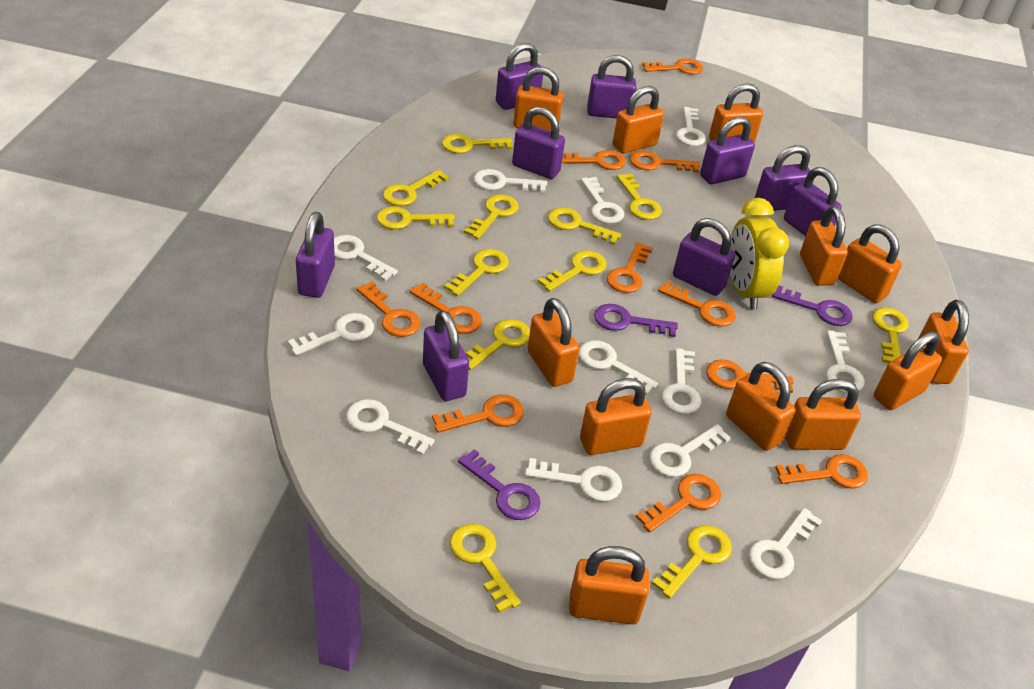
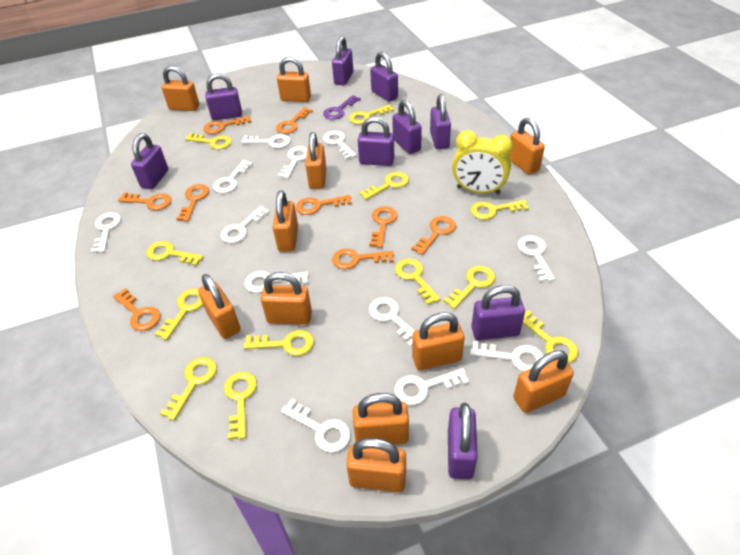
orange key: [356,281,421,337] [410,282,482,334] [432,395,524,433] [562,150,626,170] [607,242,653,293] [630,150,700,173] [636,474,721,533] [642,58,703,74] [658,280,736,327] [706,359,793,393] [775,454,868,489] = 11 -> [113,288,160,331] [118,193,171,210] [176,184,209,221] [203,116,251,134] [276,107,313,134] [296,195,352,215] [332,249,394,269] [369,206,398,248] [411,216,456,255] = 9
orange padlock: [513,67,563,131] [528,298,580,387] [569,546,649,625] [580,378,652,455] [613,86,664,154] [709,83,763,143] [726,362,795,451] [785,379,861,450] [800,206,848,286] [838,224,902,303] [874,332,942,410] [918,300,969,384] = 12 -> [161,66,199,111] [198,274,241,339] [260,272,312,325] [273,190,298,252] [277,57,311,102] [305,132,326,189] [346,438,406,492] [352,393,409,445] [412,312,465,370] [509,118,545,175] [513,350,574,413] = 11
purple key: [458,449,541,520] [594,304,678,337] [772,285,853,326] = 3 -> [323,95,360,120] = 1

